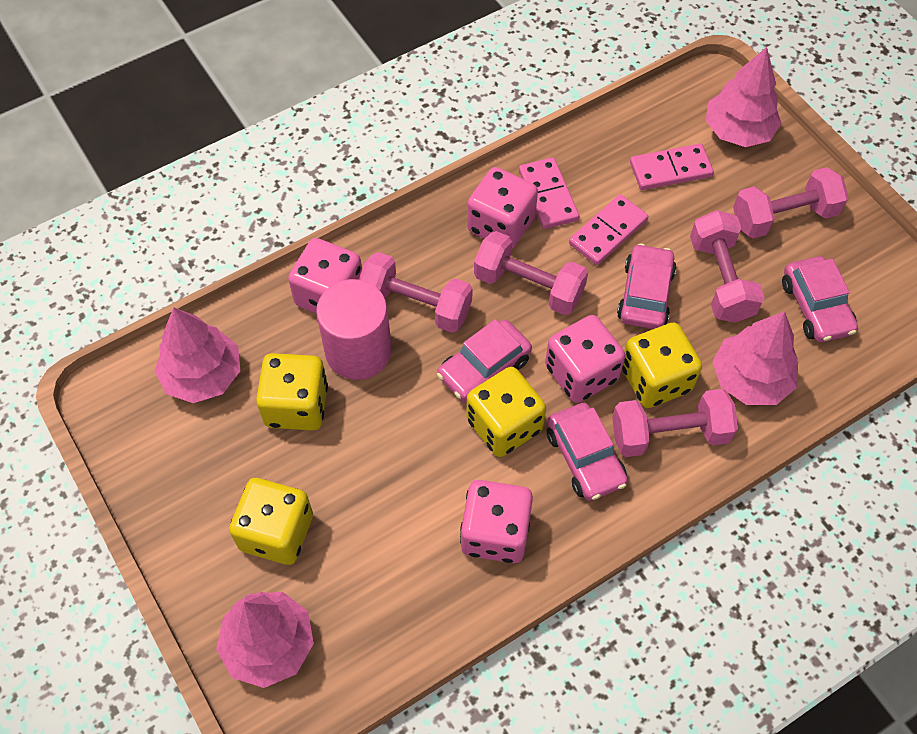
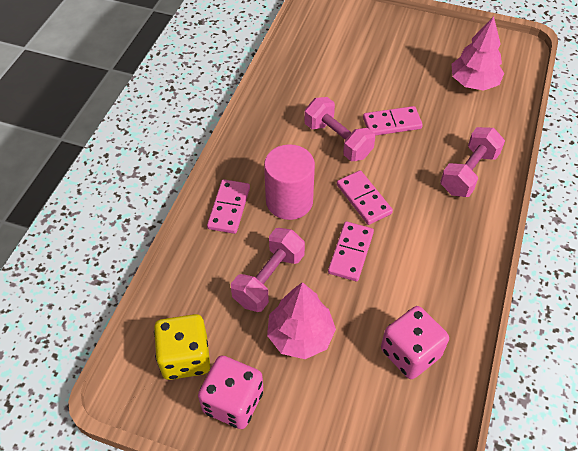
pink car: [437,319,532,402] [547,403,628,501] [617,243,676,329] [782,256,858,342] = 4 -> none = 0
pink dice: [288,238,362,314] [460,480,533,563] [467,167,538,249] [545,315,625,403] = 4 -> [198,355,263,429] [381,306,449,379] = 2
pink domino: [519,157,579,229] [569,194,648,265] [630,144,714,190] = 3 -> [207,179,250,234] [328,222,374,281] [337,170,393,225] [363,106,423,136] = 4
pink dumbbell: [359,252,473,333] [474,231,588,315] [612,389,738,457] [690,210,765,323] [733,167,848,239] = 5 -> [231,228,305,312] [304,97,375,161] [440,127,505,197] = 3
pink tree: [154,307,240,403] [216,592,314,688] [706,47,782,147] [713,311,798,405] = 4 -> [267,282,336,359] [452,16,504,91] = 2
yellow dice: [229,478,313,565] [256,353,328,431] [467,367,546,457] [622,323,702,408] = 4 -> [154,314,210,380] = 1

